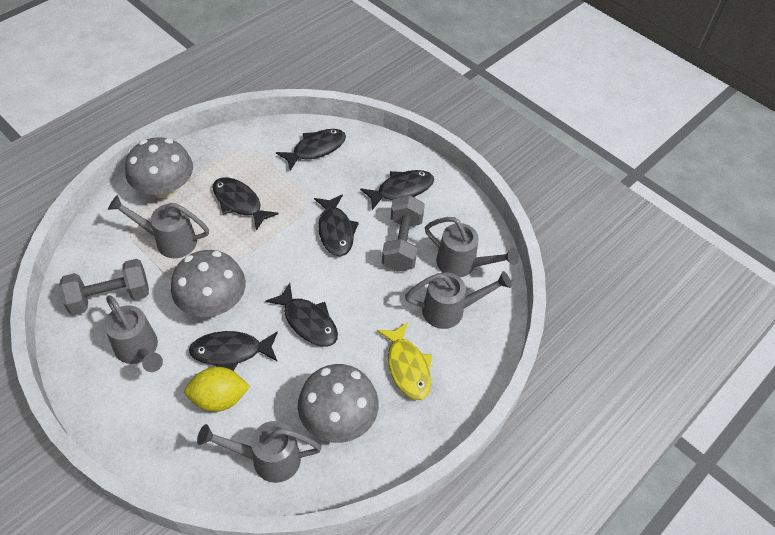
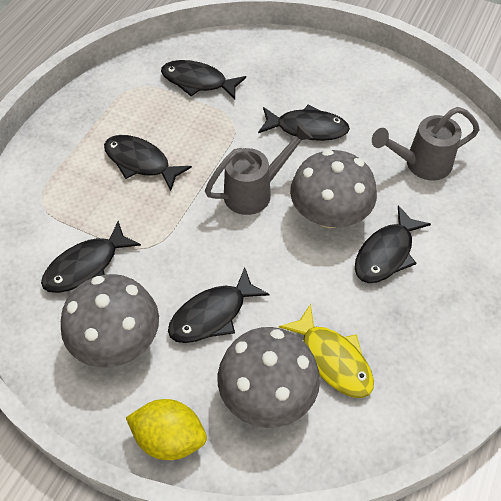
grey dumbbell: [59,259,149,315] [382,195,425,272] = 2 -> none = 0
grey watering can: [104,295,163,372] [108,195,209,258] [197,421,322,483] [405,271,512,329] [425,217,519,277] = 5 -> [205,124,313,215] [372,107,480,180] = 2

